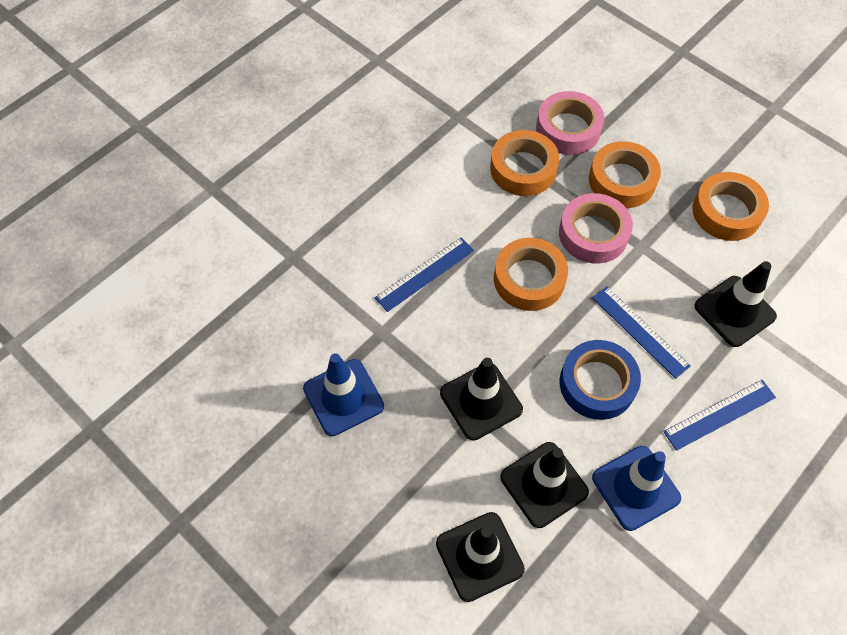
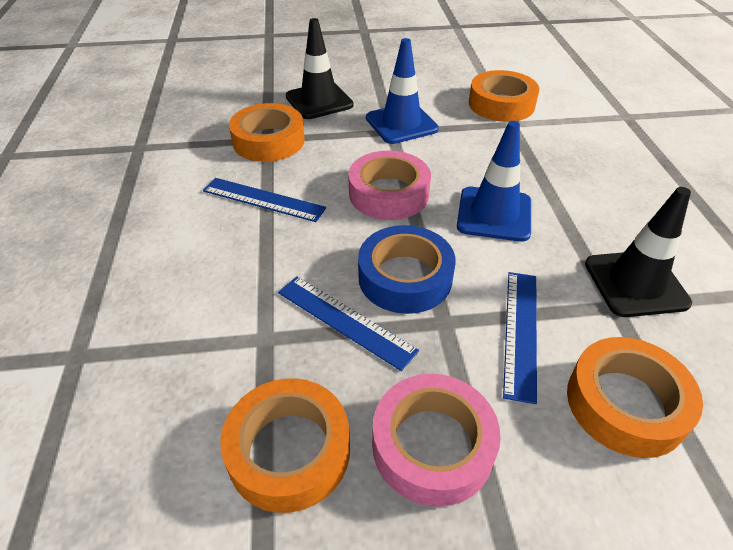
black traffic cone: [436,512,525,602] [440,358,523,441] [500,442,589,528] [694,261,777,347] = 4 -> [286,18,354,119] [585,187,692,317] = 2

